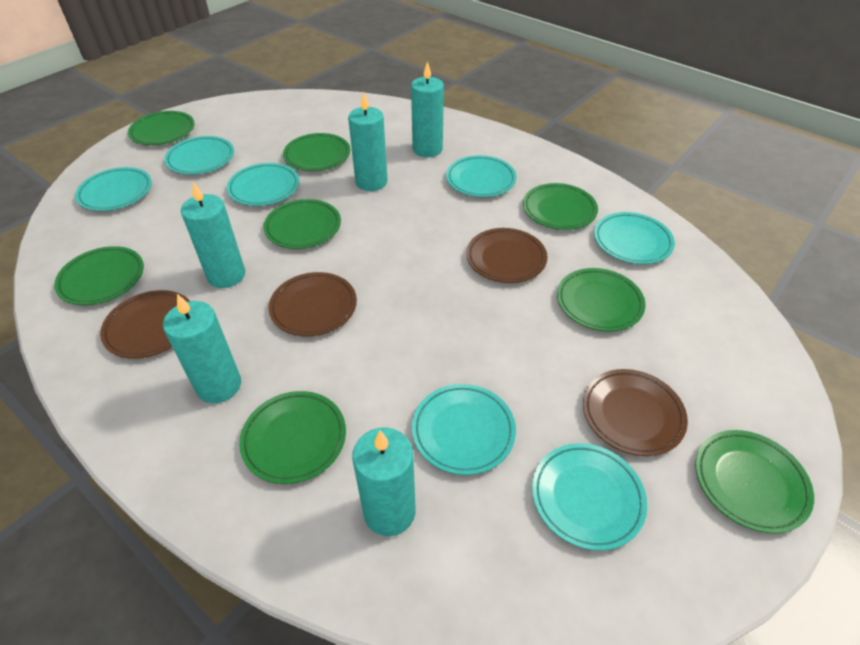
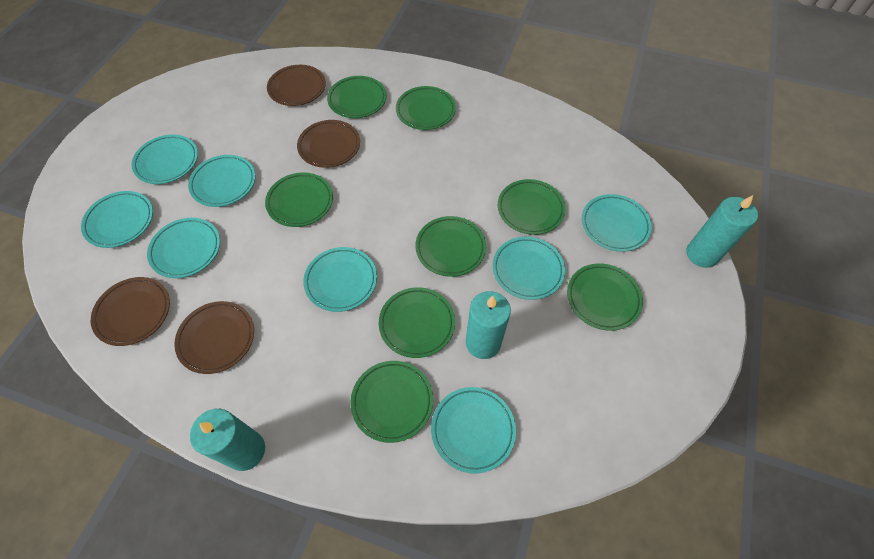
turquoise candle: [163,294,241,403] [181,182,245,288] [348,92,388,191] [352,427,416,536] [411,61,444,157] = 5 -> [190,409,265,471] [466,291,511,359] [686,195,758,268] = 3
turquoise plate: [75,167,152,211] [164,136,234,175] [227,163,299,206] [412,384,516,475] [446,155,516,197] [532,443,647,551] [594,212,675,264] = 7 -> [81,191,153,248] [131,135,198,184] [147,218,220,278] [188,155,255,207] [303,247,377,312] [431,387,516,474] [492,237,565,300] [582,194,652,252] = 8

